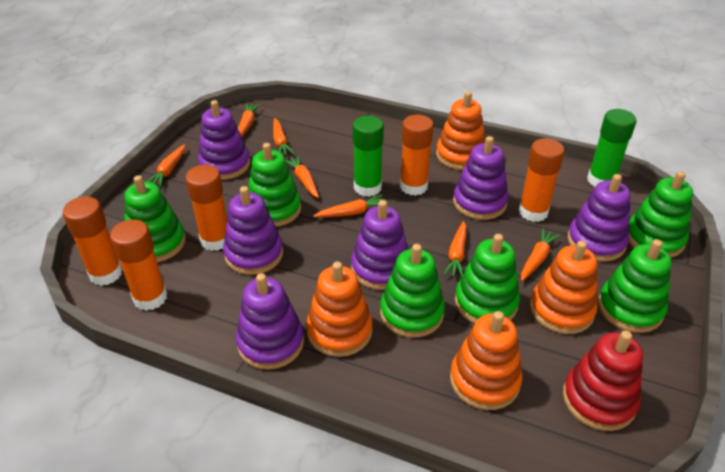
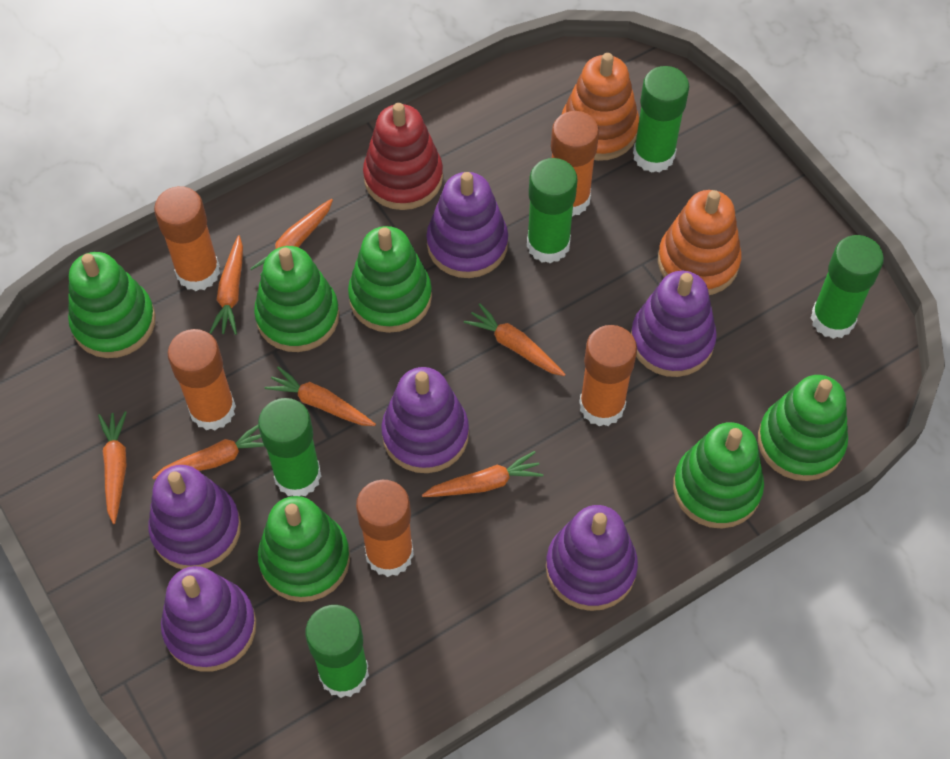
green glue stick: [353,116,384,197] [587,109,636,187] = 2 -> [258,398,321,496] [305,605,369,698] [527,158,578,263] [633,66,689,173] [811,235,884,339] = 5
orange stacking toy: [306,261,373,357] [436,91,485,170] [450,311,523,410] [530,241,598,334] = 4 -> [562,53,639,161] [658,190,742,295] = 2

